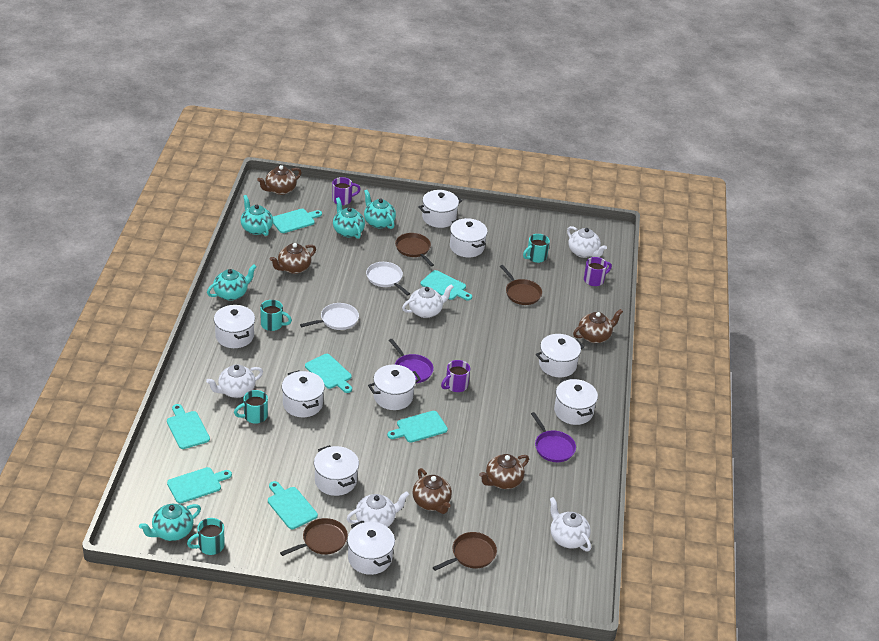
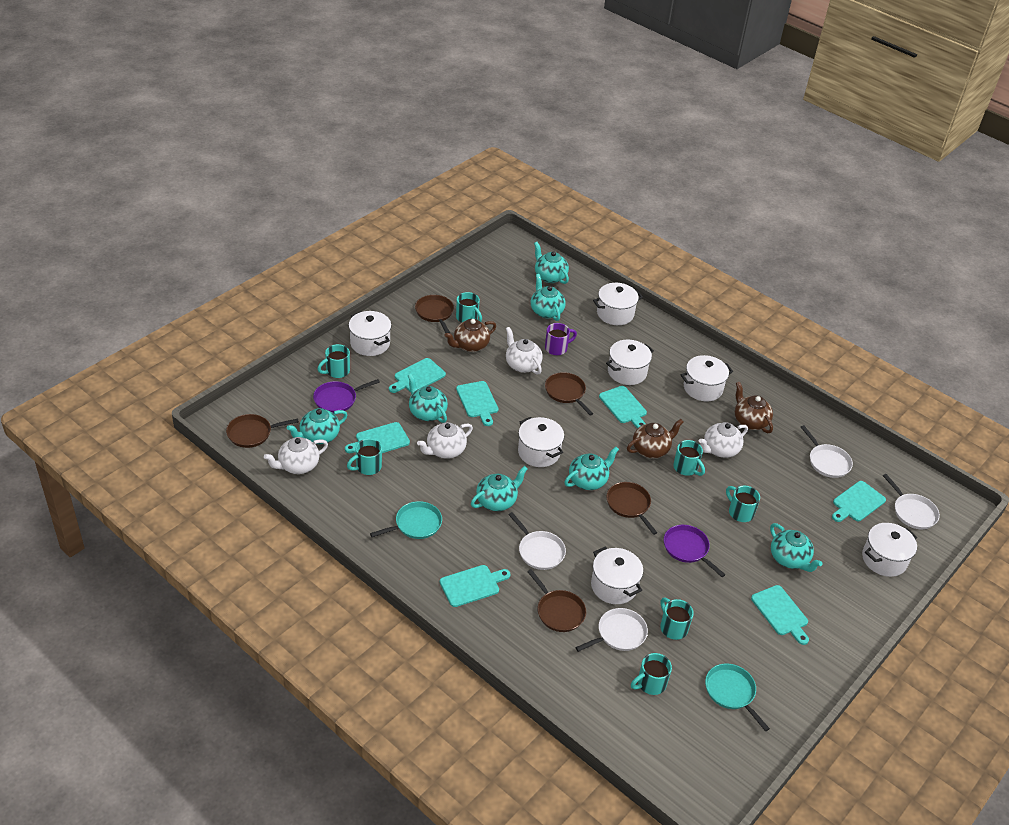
brown pan: [280,518,348,556] [395,233,434,267] [433,532,497,571] [500,265,542,305] = 4 -> [226,414,299,448] [415,295,454,333] [527,569,586,632] [545,372,594,415] [606,482,657,535] = 5
brown teapot: [257,165,302,195] [270,243,316,274] [412,468,452,514] [479,454,529,489] [573,309,623,343] = 5 -> [445,319,496,352] [627,419,684,458] [735,382,773,433] = 3
purple mug: [332,177,361,205] [441,360,470,392] [584,257,612,286] = 3 -> [545,323,577,355] = 1
turquoise mug: [187,518,224,555] [234,390,268,424] [260,300,292,331] [523,234,550,263] = 4 -> [317,344,350,378] [347,439,382,475] [456,292,482,323] [631,653,672,695] [660,598,694,640] [673,440,705,476] [726,486,760,522] = 7
turquoise pan: none = 0 -> [370,501,442,539] [705,664,770,731] = 2
turquoise teapot: [139,504,201,541] [207,265,257,301] [241,195,273,236] [333,197,365,239] [364,190,396,229] = 5 -> [287,408,347,444] [408,374,448,423] [471,466,528,511] [531,274,566,321] [534,242,569,284] [564,447,619,490] [770,523,823,572] = 7
white pan: [300,303,359,330] [366,262,410,296] = 2 -> [508,512,566,570] [575,608,648,652] [801,425,853,478] [883,474,940,529] = 4
white pot: [214,304,255,348] [282,370,325,418] [314,445,359,496] [347,521,395,575] [368,365,421,410] [418,190,463,228] [450,218,488,257] [536,334,584,377] [554,378,598,425] = 9 -> [349,311,391,356] [518,417,564,467] [591,546,643,604] [593,283,643,325] [606,340,654,385] [681,355,733,401] [862,523,917,577] = 7
white teapot: [206,364,263,398] [347,491,409,527] [402,284,453,318] [550,497,591,551] [567,226,607,258] = 5 -> [264,437,328,474] [417,422,473,459] [506,327,543,375] [699,422,748,458] = 4

